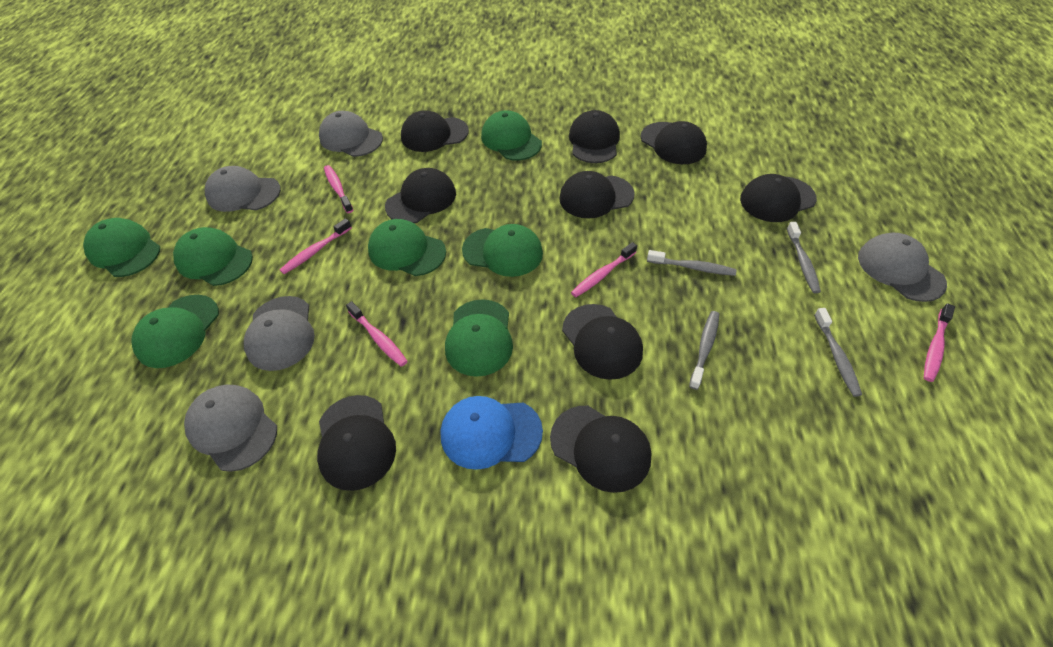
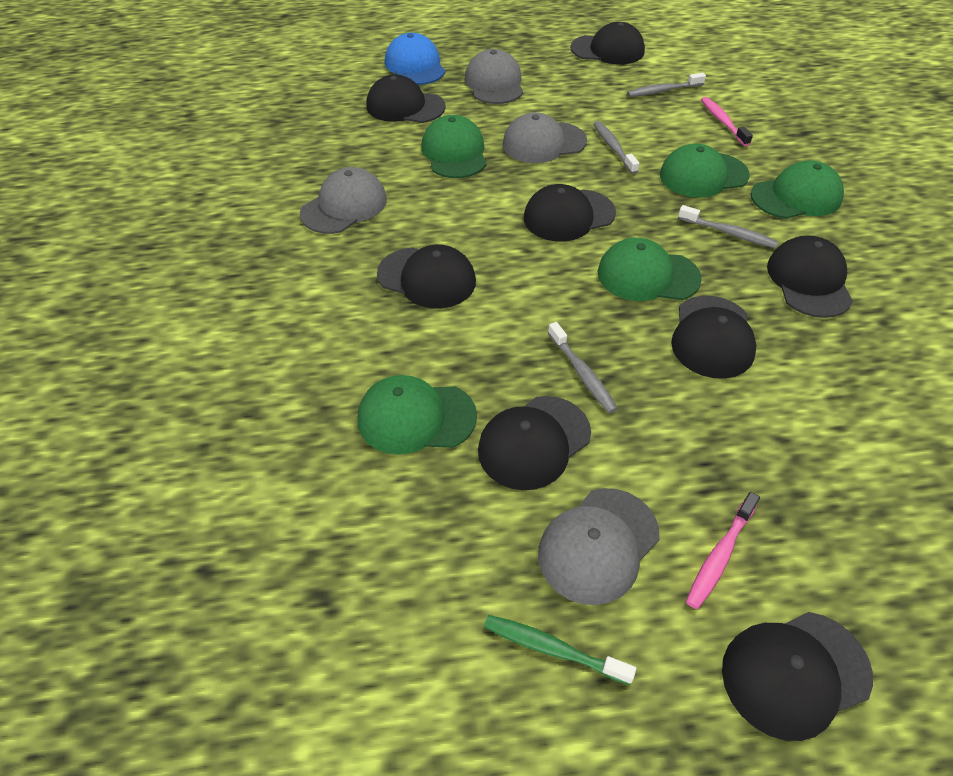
black cap: [317,395,396,491] [385,168,456,223] [401,110,469,152] [550,406,651,493] [559,171,635,218] [562,304,643,380] [569,110,620,163] [641,121,707,164] [740,174,817,222] = 9 -> [366,74,446,123] [377,245,476,309] [478,396,591,490] [524,184,616,241] [570,22,645,64] [671,296,757,379] [722,612,873,741] [767,235,853,318] = 8
green cap: [83,218,160,277] [131,295,219,368] [173,227,253,286] [368,219,446,276] [445,299,513,377] [462,224,543,277] [481,110,542,160] = 7 -> [358,375,477,455] [421,115,486,178] [598,238,702,301] [660,144,750,198] [751,160,844,219] = 5
green toothbrush: none = 0 -> [484,615,636,685] = 1
grey cap: [184,384,277,472] [205,166,281,212] [244,296,315,371] [319,111,383,157] [858,233,947,302] = 5 -> [300,167,387,234] [465,49,523,104] [502,112,587,163] [538,488,660,605] = 4
pink toothbrush: [280,218,352,274] [324,165,353,213] [346,301,408,367] [571,242,637,297] [924,303,955,382] = 5 -> [686,492,760,609] [701,97,753,146] = 2

